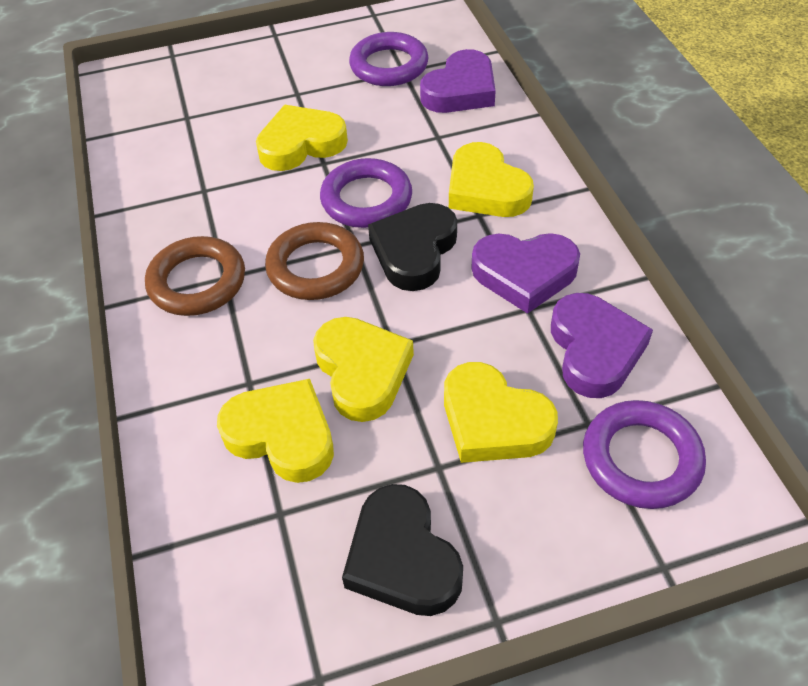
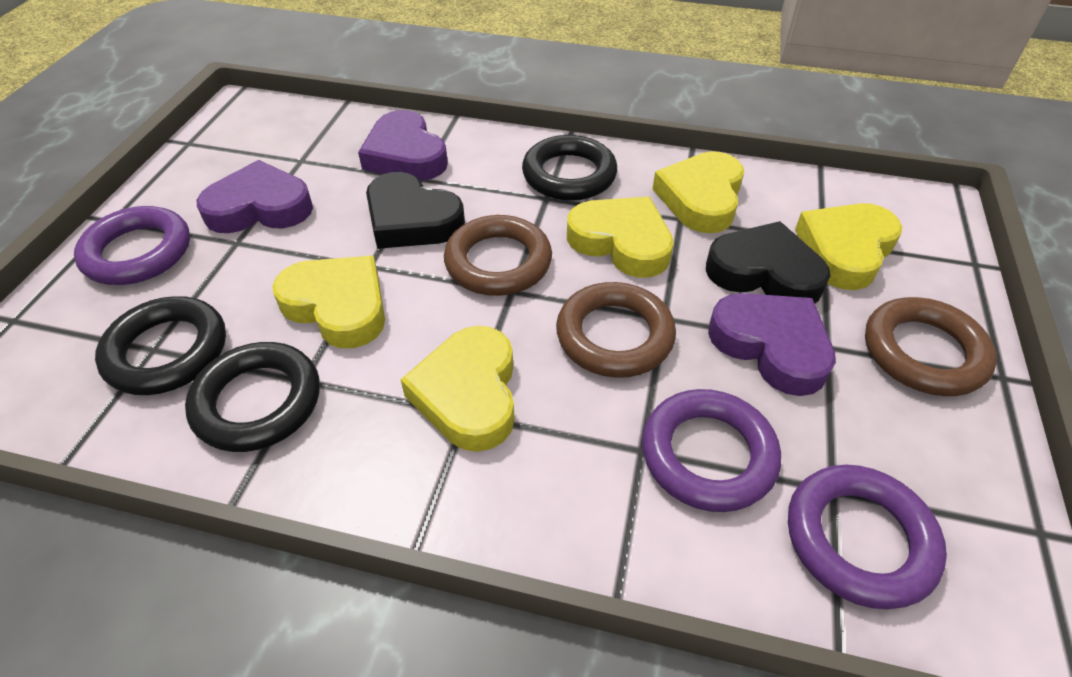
black ring: none = 0 -> [95,296,226,395] [185,342,320,452] [522,135,617,201] = 3
brown ring: [145,236,245,316] [265,222,364,300] = 2 -> [444,215,552,296] [556,282,676,378] [865,297,997,396] = 3

